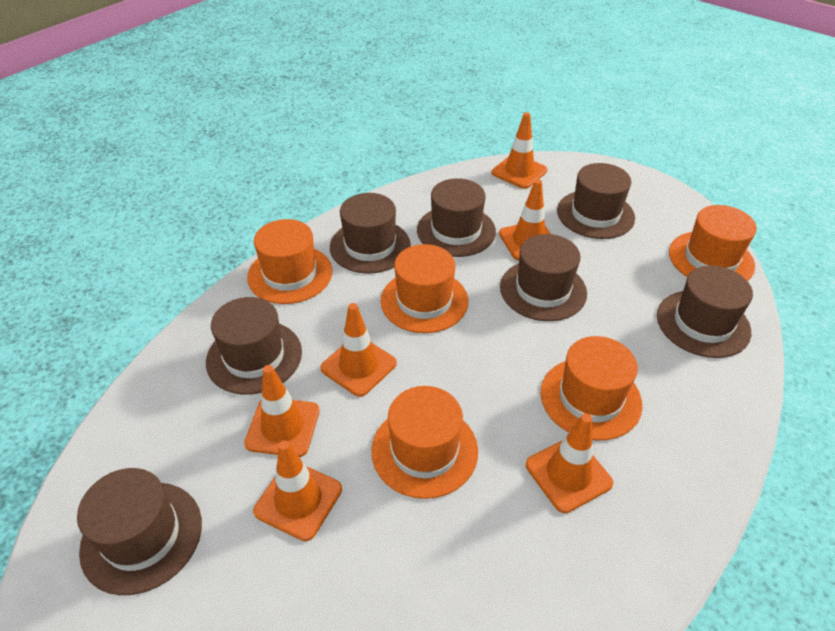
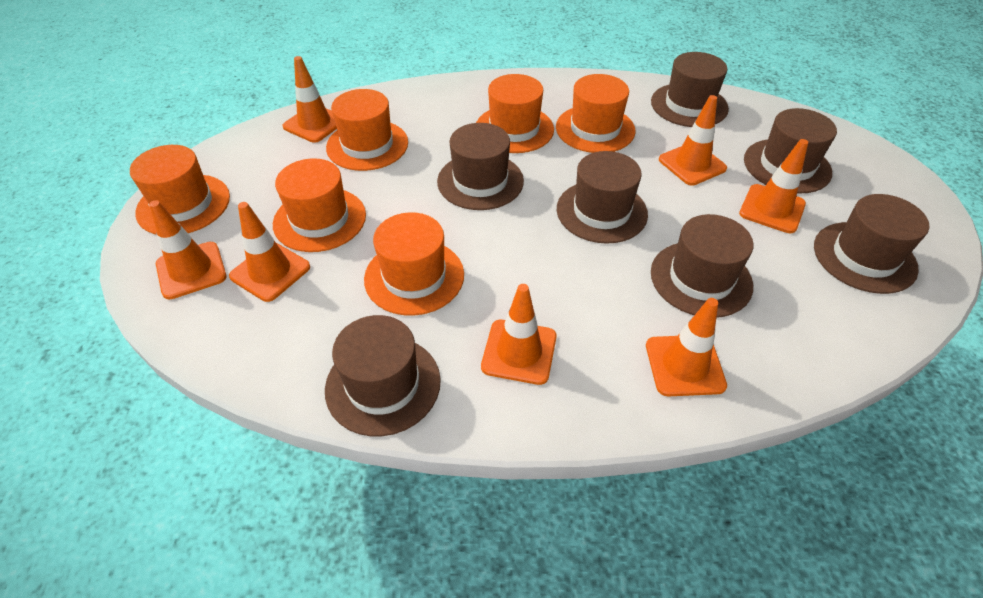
orange hat: [247,219,332,304] [371,386,478,499] [381,244,468,333] [541,336,642,440] [669,205,757,281] = 5 -> [130,145,230,235] [273,158,366,252] [326,89,408,171] [364,212,464,316] [476,74,554,153] [556,74,635,153] = 6
orange traffic cone: [244,365,320,457] [253,440,342,541] [320,303,397,397] [491,112,548,189] [499,179,551,261] [526,413,613,513] = 6 -> [149,200,227,300] [229,202,310,302] [282,56,337,143] [481,284,557,385] [646,298,727,396] [659,95,727,185] [739,139,808,233] = 7

